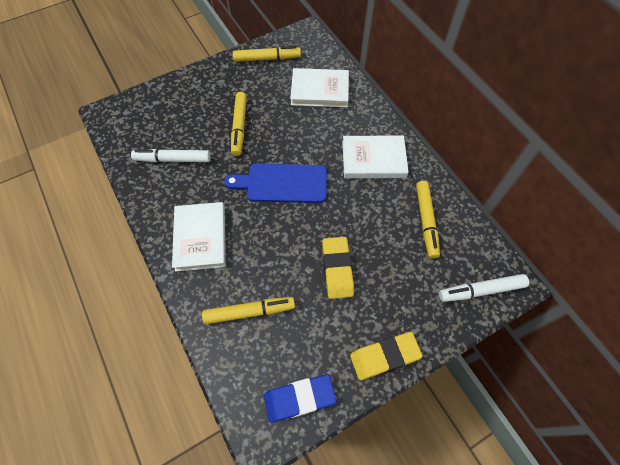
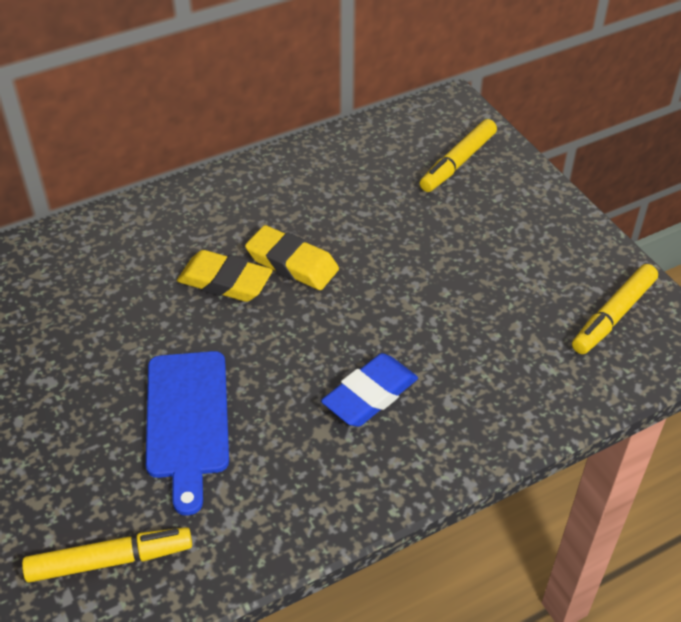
white book: [172,202,226,272] [290,68,349,107] [342,136,408,178] = 3 -> none = 0
white marker: [131,149,210,162] [439,274,529,302] = 2 -> none = 0
yellow marker: [202,297,295,324] [231,92,247,156] [233,46,301,62] [416,181,440,258] = 4 -> [22,527,192,583] [420,119,497,192] [572,264,658,354] = 3

